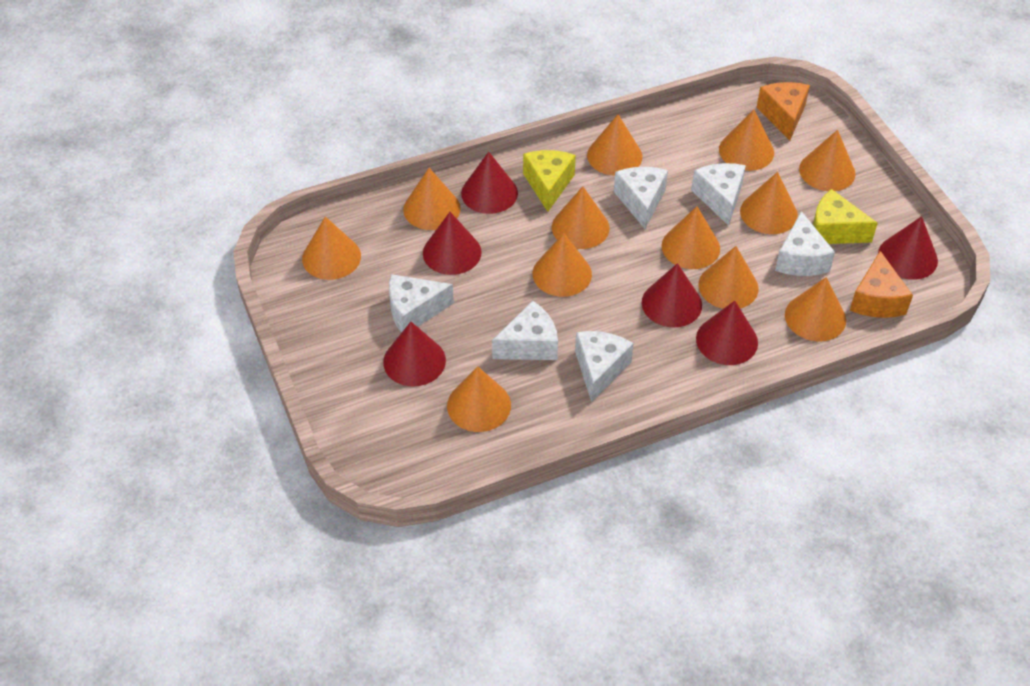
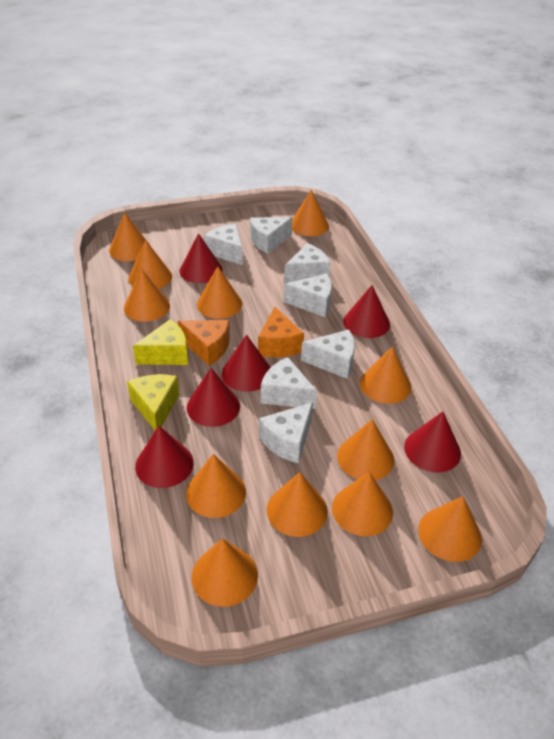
white cheese: [389,274,454,333] [492,301,558,360] [575,331,634,402] [614,167,668,229] [691,163,746,226] [775,211,835,276] = 6 -> [204,224,243,265] [250,217,292,254] [259,402,313,464] [261,357,317,409] [283,274,332,317] [284,243,331,283] [301,330,355,379] = 7

